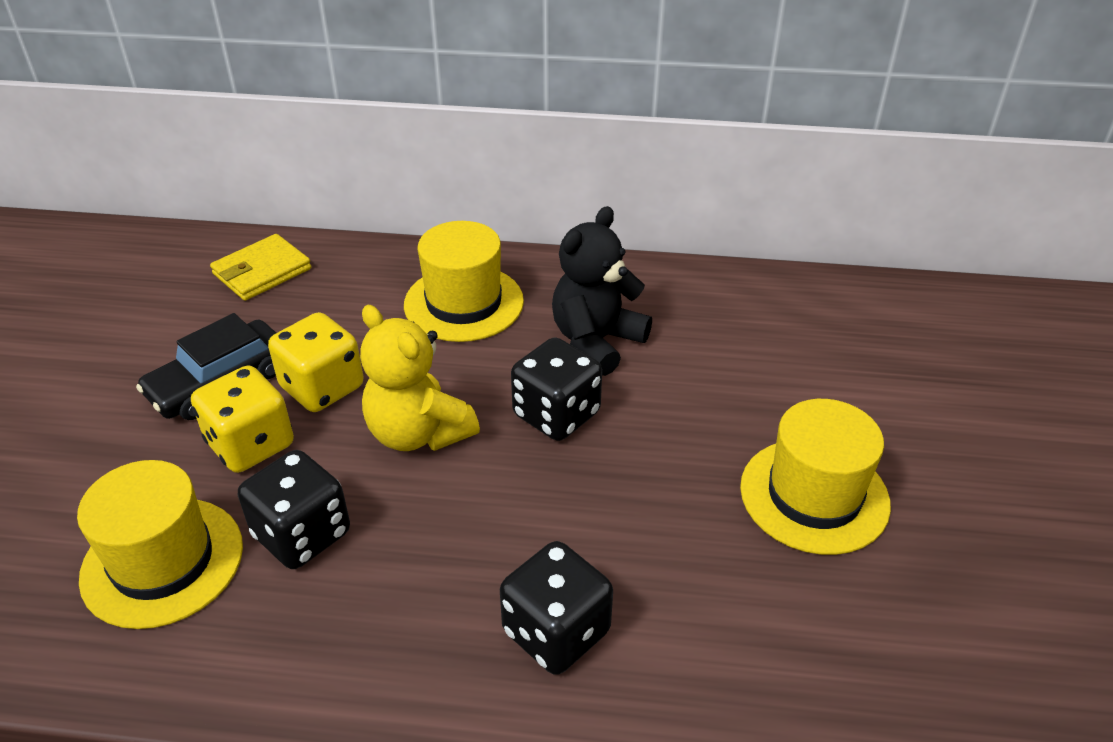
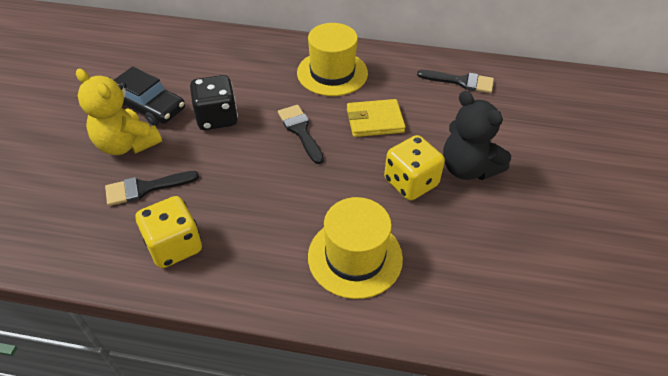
black brush: none = 0 -> [105,171,199,206] [278,105,324,164] [417,70,494,93] = 3
black dice: [238,450,350,569] [500,541,613,675] [511,337,602,441] = 3 -> [190,75,238,130] = 1
yellow hat: [77,460,243,629] [404,221,524,342] [740,399,891,555] = 3 -> [297,23,368,96] [308,197,403,299] = 2

